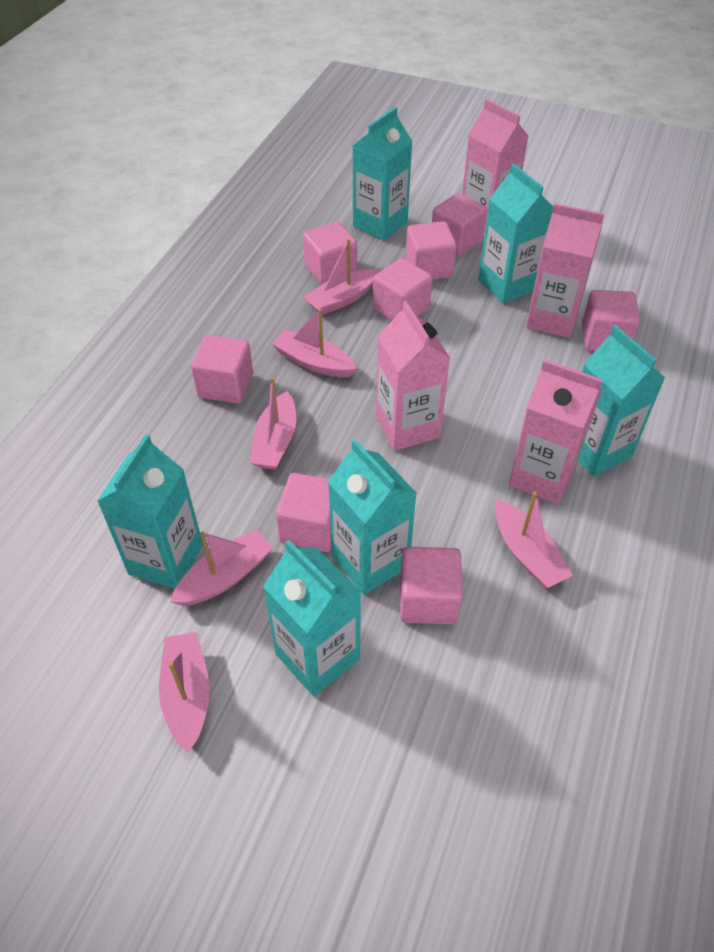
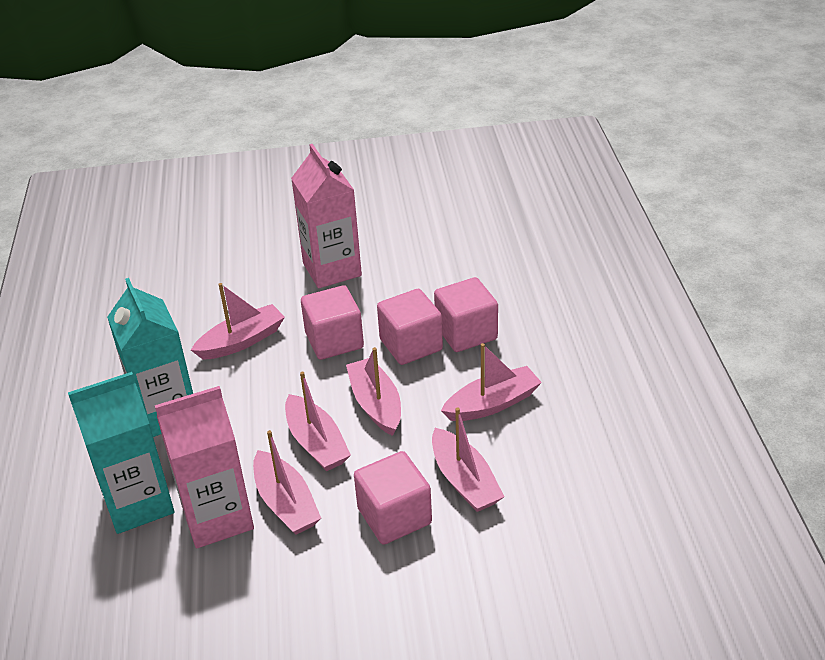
pink carton: [376,301,450,451] [462,99,528,229] [509,359,603,504] [526,203,604,338] = 4 -> [155,386,254,548] [291,144,362,288] = 2
pink cube: [191,335,253,404] [276,473,331,552] [303,222,357,285] [373,258,432,321] [400,547,463,624] [406,221,457,280] [432,193,487,256] [582,290,640,351] = 8 -> [301,285,364,360] [354,451,432,545] [377,289,443,365] [434,277,498,352] = 4
turquoise carton: [97,434,203,589] [263,540,361,696] [328,439,417,595] [353,107,412,241] [478,164,553,304] [578,325,665,477] = 6 -> [68,372,174,534] [107,278,193,437] = 2

